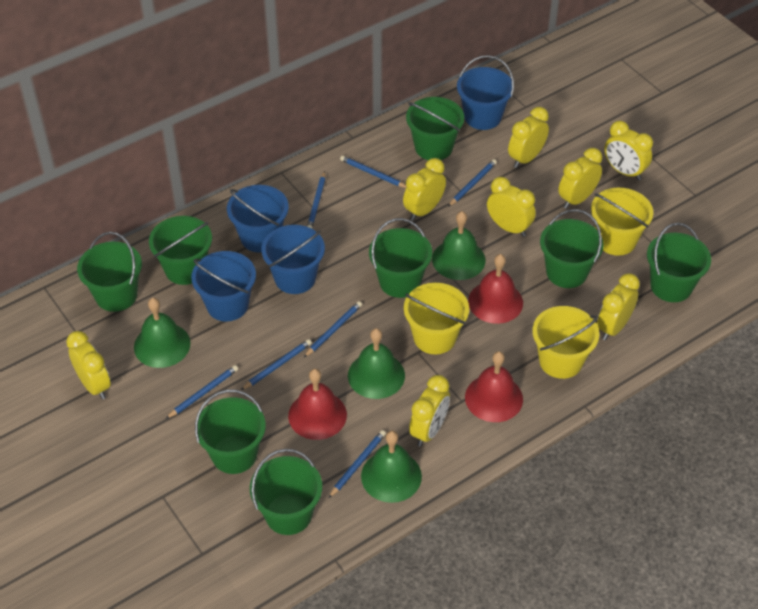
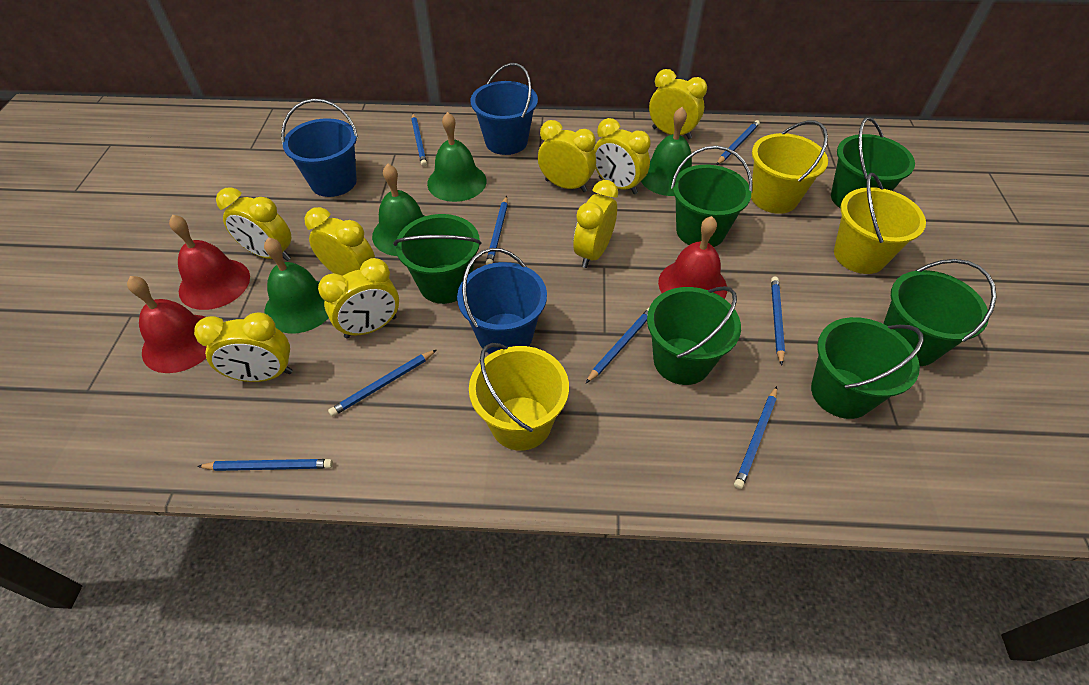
blue bucket: [191,251,256,321] [227,185,289,253] [261,225,325,294] [457,55,514,130] = 4 -> [281,99,358,197] [457,248,547,354] [470,63,538,155] = 3
blue pencil: [166,365,238,419] [241,339,312,390] [304,301,362,357] [307,171,325,228] [329,430,386,498] [340,156,407,188] [448,159,497,207] = 7 -> [197,459,333,471] [328,350,436,417] [411,114,427,167] [486,196,508,265] [586,307,650,383] [716,120,760,165] [734,386,777,489] [771,277,785,365] = 8
green bucket: [77,232,142,312] [149,216,212,285] [195,389,266,474] [250,449,322,535] [369,218,432,298] [406,97,464,160] [540,209,604,288] [647,223,711,302] = 8 -> [393,214,481,304] [647,286,741,385] [671,146,752,247] [811,317,924,419] [831,117,915,209] [883,259,997,366] = 6

